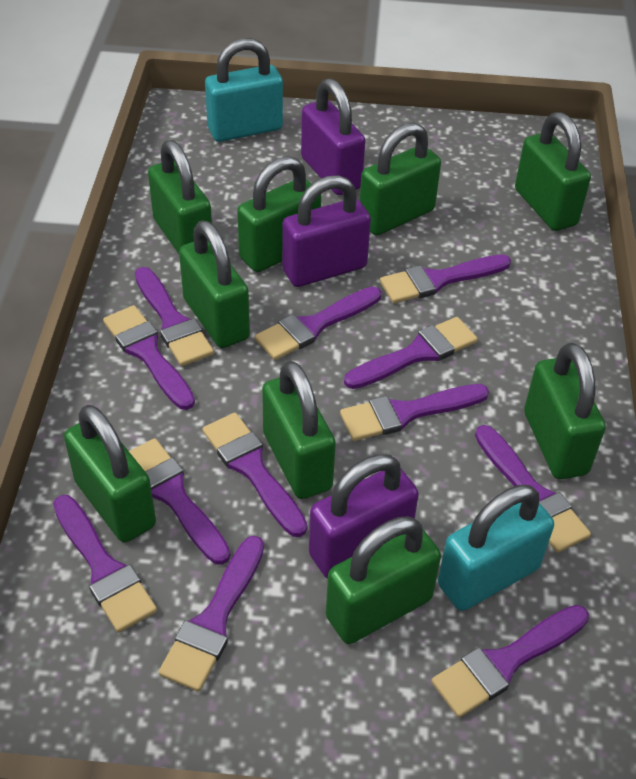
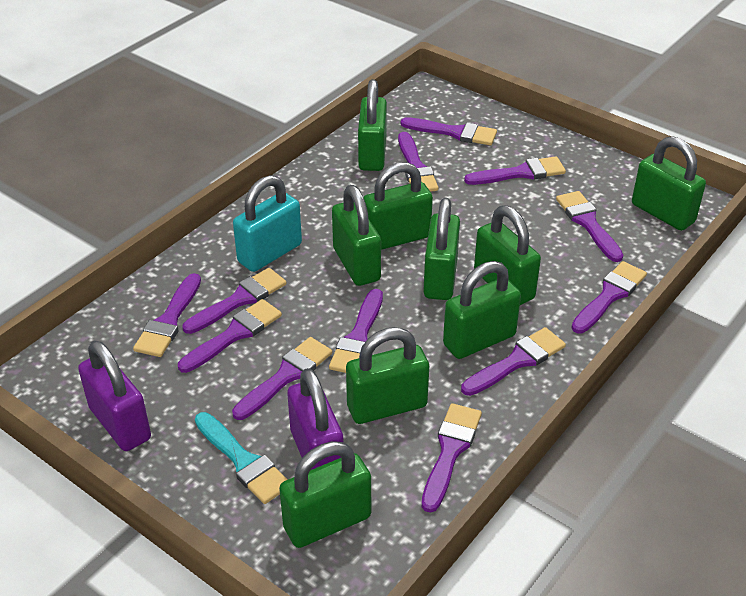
purple padlock: [282,175,371,287] [301,78,365,195] [309,454,419,579] = 3 -> [78,340,151,451] [287,368,344,470] = 2
turquoise brush: none = 0 -> [195,412,288,504] = 1
turquoise padlock: [205,38,283,142] [438,485,554,611] = 2 -> [233,175,302,272] = 1

